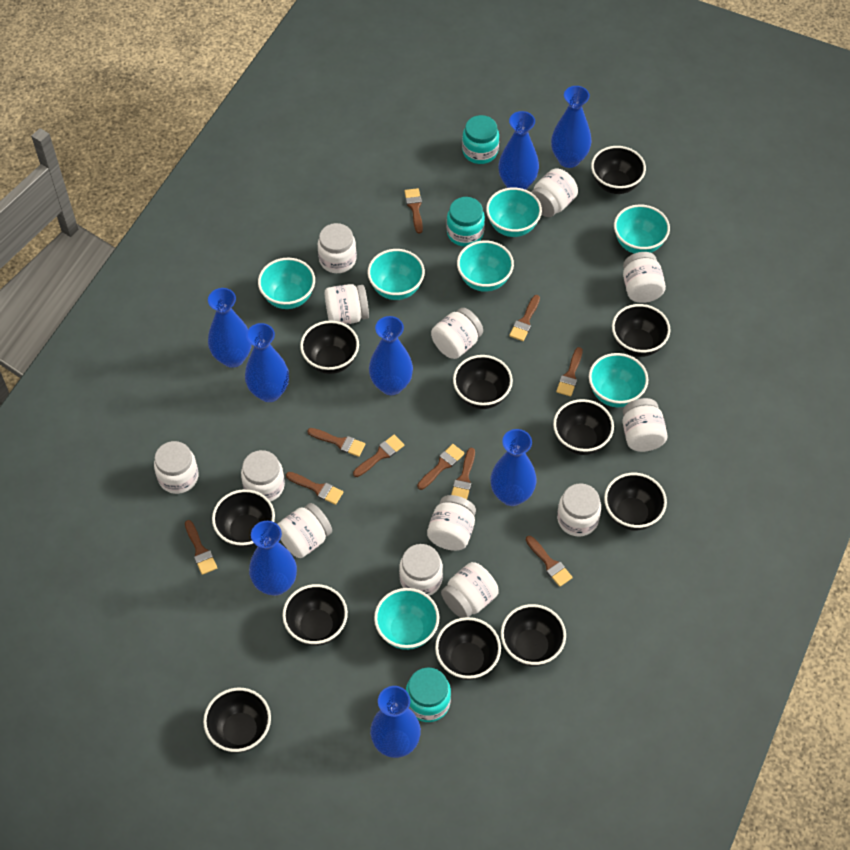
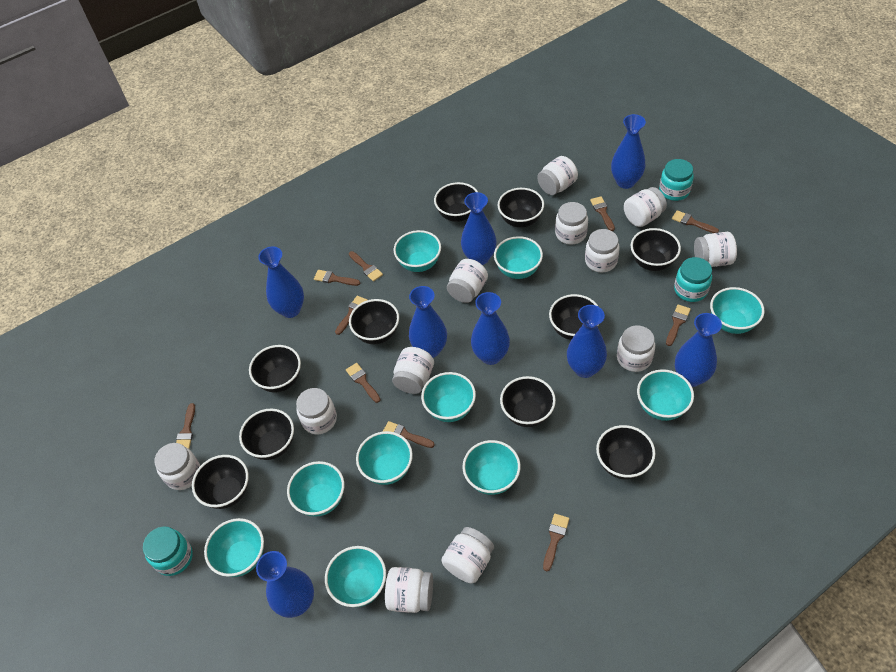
black bowl: [203,688,271,753] [212,489,275,548] [282,584,348,646] [300,320,359,374] [435,617,501,680] [453,355,513,409] [501,604,566,666] [553,399,614,455] [591,146,646,194] [604,473,667,531] [612,304,671,357] = 11 -> [192,455,249,509] [239,409,294,460] [249,345,301,392] [349,299,399,344] [434,182,478,222] [498,188,544,228] [500,376,556,427] [549,294,599,340] [596,425,655,480] [631,228,681,271] = 10
turquoise bowl: [258,258,315,309] [368,249,425,300] [374,588,439,650] [457,241,514,292] [486,187,542,237] [589,353,648,407] [614,204,670,253] = 7 -> [204,518,264,577] [287,461,344,517] [325,546,386,607] [356,431,413,485] [394,230,441,272] [421,372,476,422] [463,440,521,495] [494,236,543,279] [637,369,694,421] [710,287,765,334] = 10
white jar: [154,441,199,494] [241,450,285,502] [278,503,332,558] [318,223,357,273] [325,284,369,325] [399,544,443,596] [427,495,476,551] [431,308,483,359] [441,562,499,618] [531,168,578,217] [557,483,601,537] [622,398,668,452] [623,252,666,303] = 13 -> [154,443,200,490] [296,388,337,434] [385,567,433,613] [392,347,434,394] [441,527,494,583] [447,259,488,303] [537,156,578,195] [555,202,588,245] [585,229,619,272] [617,325,655,372] [624,187,667,227] [694,232,737,267] = 12

